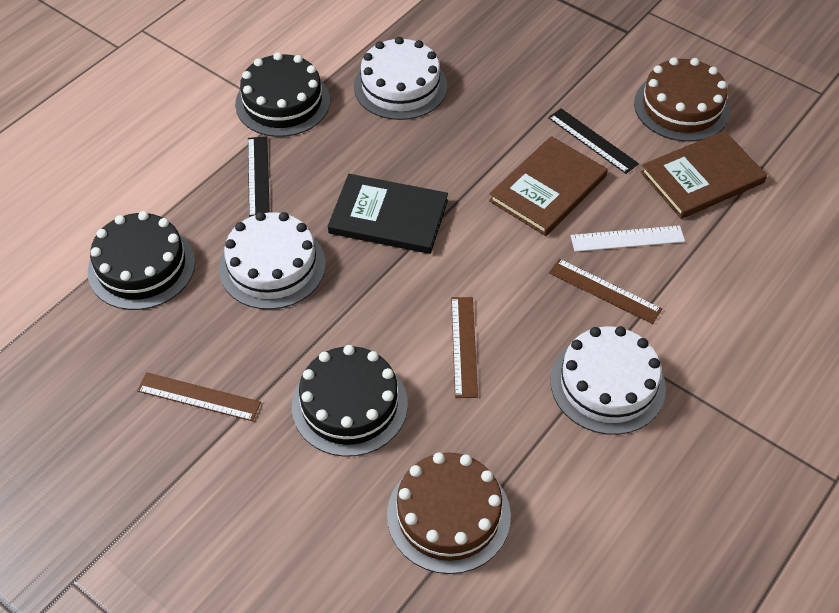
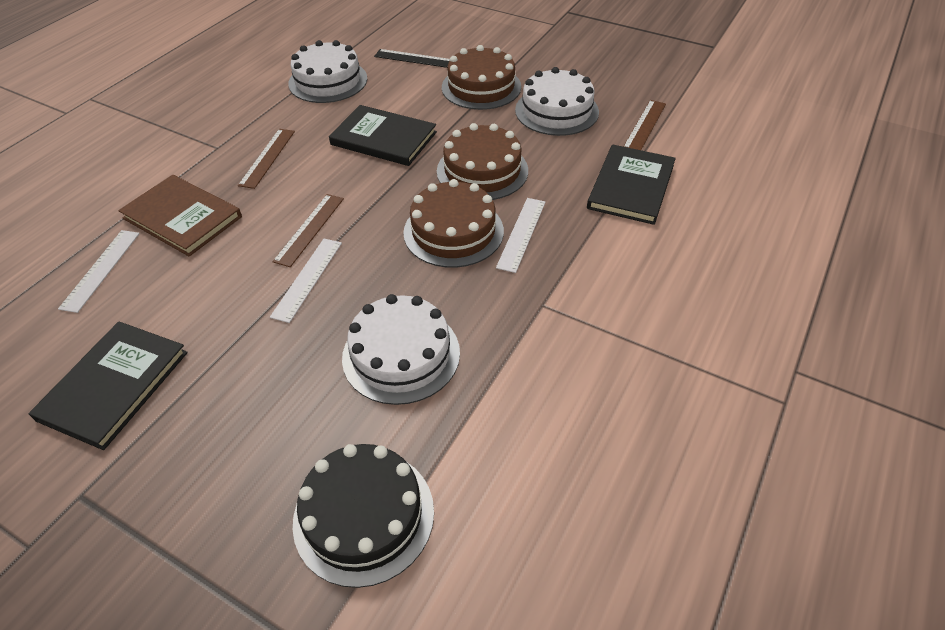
black book: [328,174,448,254] = 1 -> [29,321,188,450] [329,105,437,166] [587,145,676,225] = 3
black cake: [88,211,195,310] [235,52,330,137] [292,345,408,457] = 3 -> [293,444,434,588] = 1
black ruler: [248,136,270,217] [548,108,639,174] = 2 -> [374,49,450,68] = 1
brown book: [489,136,607,236] [641,130,767,219] = 2 -> [118,175,242,256] = 1
brown cake: [387,453,511,574] [634,57,730,142] = 2 -> [403,179,504,268] [437,123,528,200] [442,45,521,110] = 3
white ruler: [571,225,685,252] = 1 -> [58,230,140,313] [270,238,342,323] [496,198,545,273] = 3

